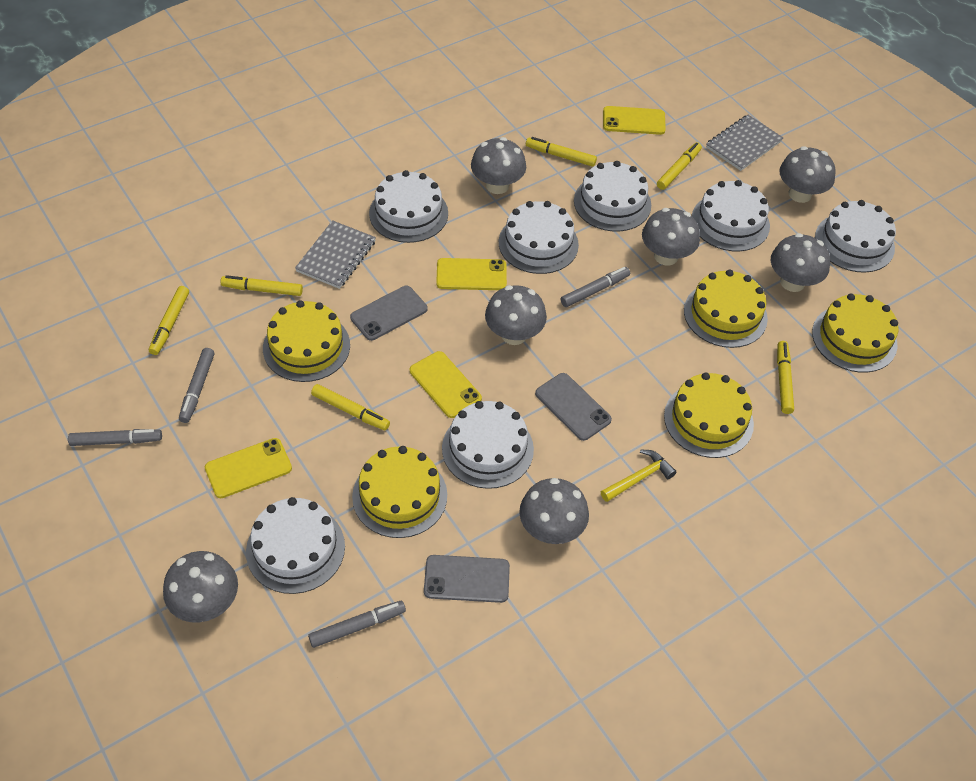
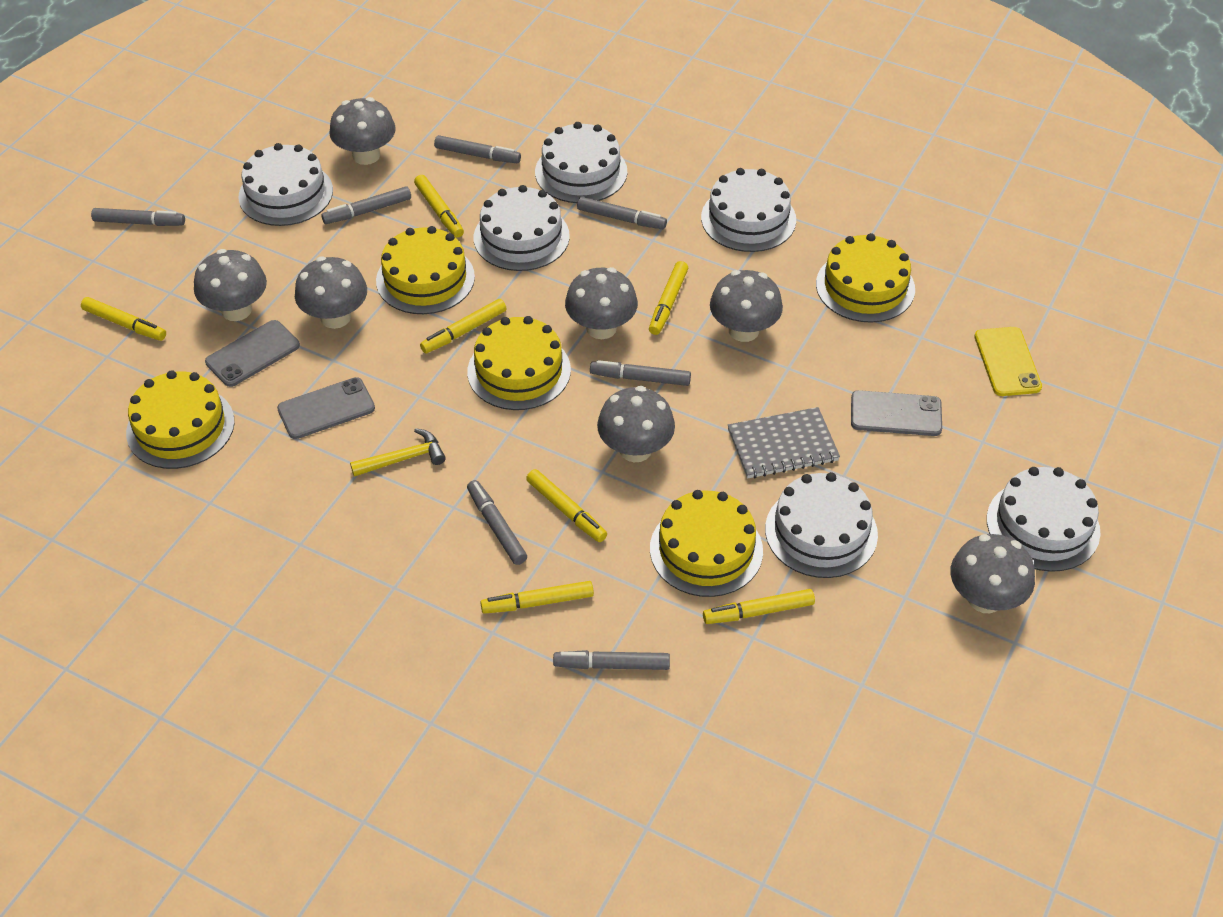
grey marker: [68,429,162,446] [179,348,214,423] [308,601,406,648] [561,267,630,307] = 4 -> [91,208,185,226] [321,186,411,224] [434,135,521,163] [467,480,527,565] [553,650,670,670] [577,197,667,229] [590,360,691,386] = 7
grey notebook: [295,220,376,289] [706,115,783,171] = 2 -> [728,407,840,479] = 1
white cake: [246,497,345,594] [369,170,448,243] [442,401,534,489] [499,201,579,274] [574,161,651,231] [692,180,770,251] [815,200,896,273] = 7 -> [239,143,333,226] [474,185,570,271] [535,122,627,203] [701,168,796,252] [765,472,878,578] [987,467,1100,572] = 6
yellow marker: [149,286,189,355] [221,275,303,296] [311,384,390,430] [526,137,597,167] [657,142,702,190] [777,341,794,414] = 6 -> [81,297,166,341] [414,175,464,238] [420,299,507,353] [480,581,594,614] [526,469,607,542] [649,261,688,335] [703,589,815,624] = 7
yellow phone: [205,438,292,498] [410,351,482,418] [436,258,507,290] [603,106,666,135] = 4 -> [974,327,1042,396] = 1

